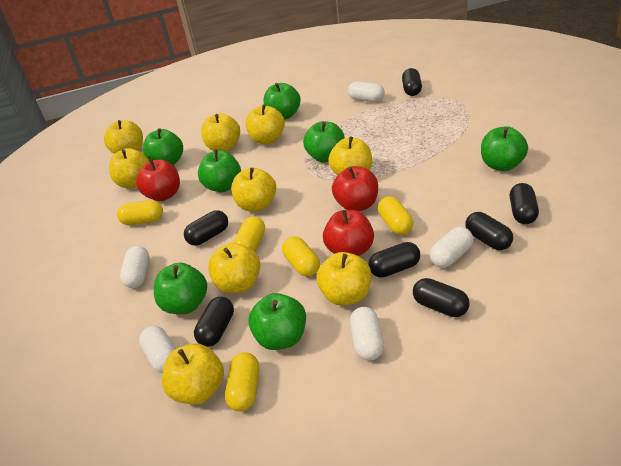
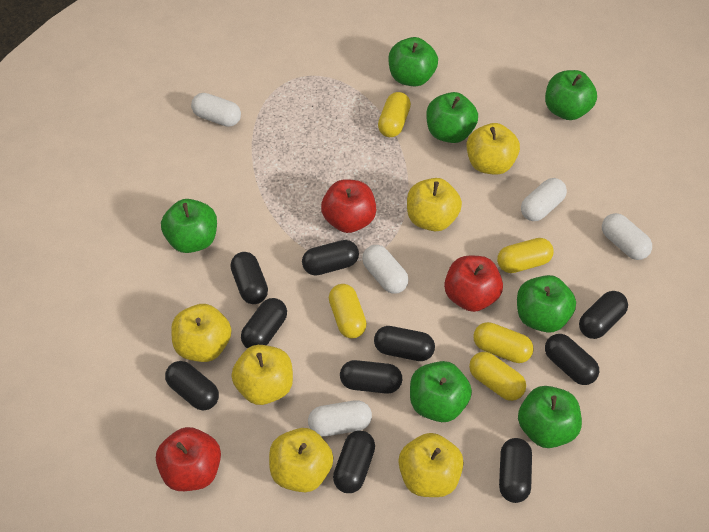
black capsule: [184,210,228,246] [194,297,234,347] [368,242,420,278] [402,68,422,96] [413,278,470,317] [465,212,513,250] [509,183,539,224] = 7 -> [165,361,219,410] [230,252,268,304] [241,298,287,348] [302,240,359,276] [333,430,375,493] [340,360,402,393] [374,326,435,361] [499,438,532,503] [545,334,599,385] [579,291,628,339] = 10
yellow apple: [104,120,143,154] [109,148,149,189] [162,343,224,405] [201,113,240,151] [208,243,261,294] [231,168,276,212] [245,104,285,144] [317,252,371,306] [328,137,372,175] = 9 -> [171,304,231,362] [231,345,293,405] [269,428,333,492] [398,433,464,497] [407,178,462,231] [466,123,520,175] = 6

